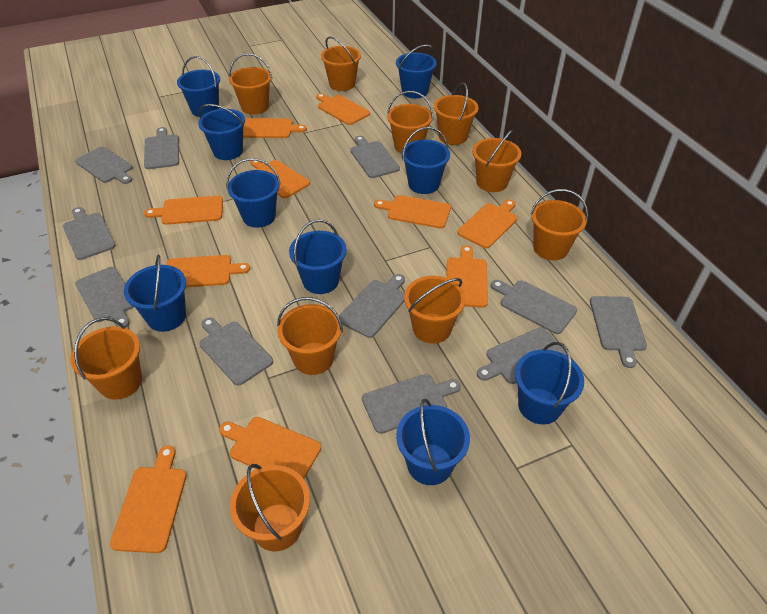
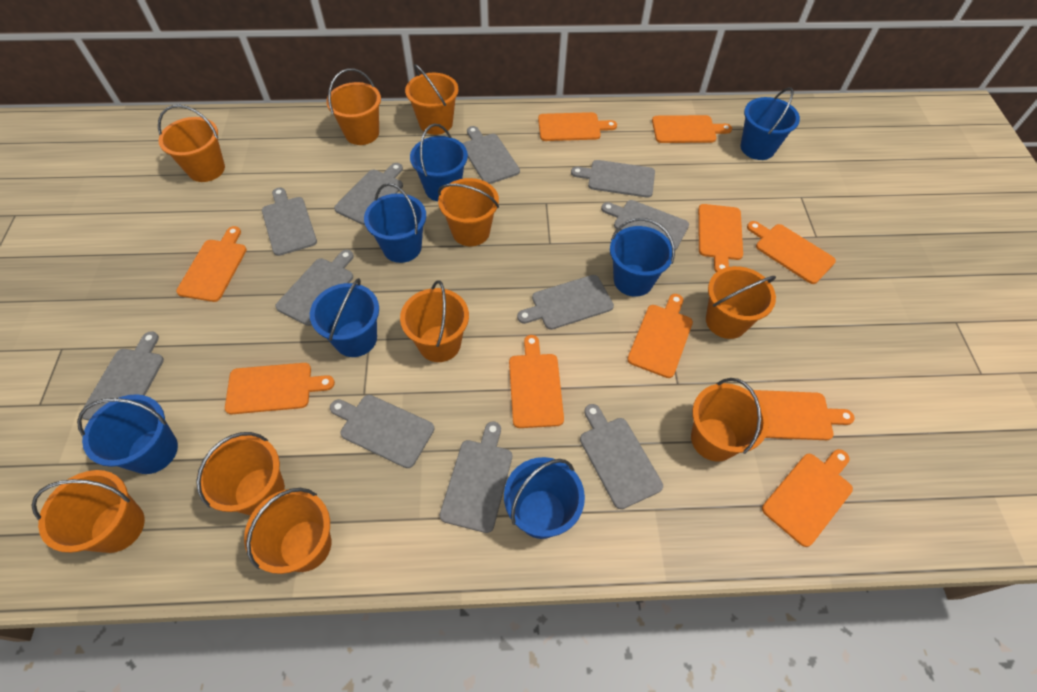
blue bucket: [124,255,186,332] [177,56,220,117] [198,104,245,160] [226,158,281,228] [289,219,347,294] [396,44,437,99] [396,399,470,485] [401,127,450,194] [515,342,584,425] = 9 -> [77,394,178,474] [310,278,379,357] [364,183,426,263] [410,124,468,201] [504,457,585,539] [610,218,675,297] [741,87,800,160] = 7

